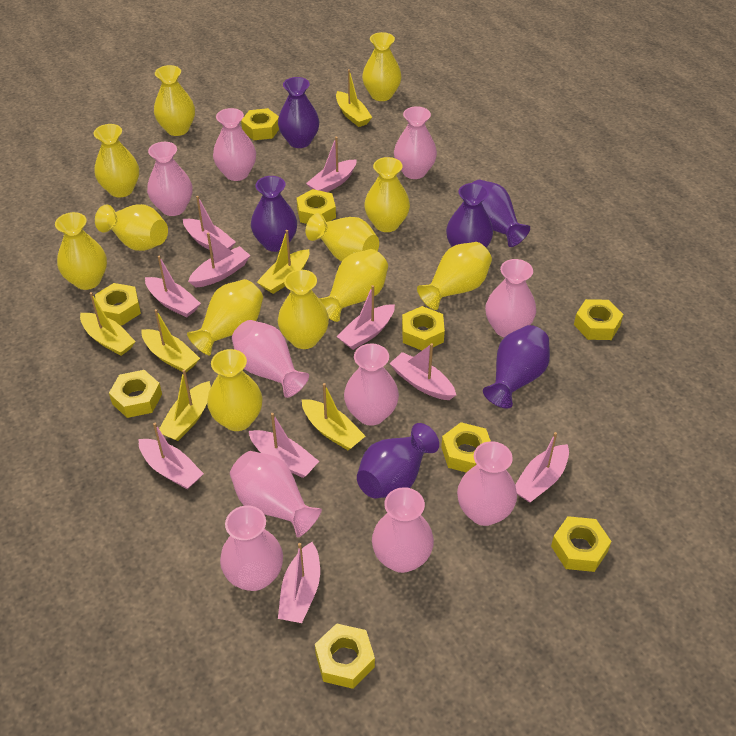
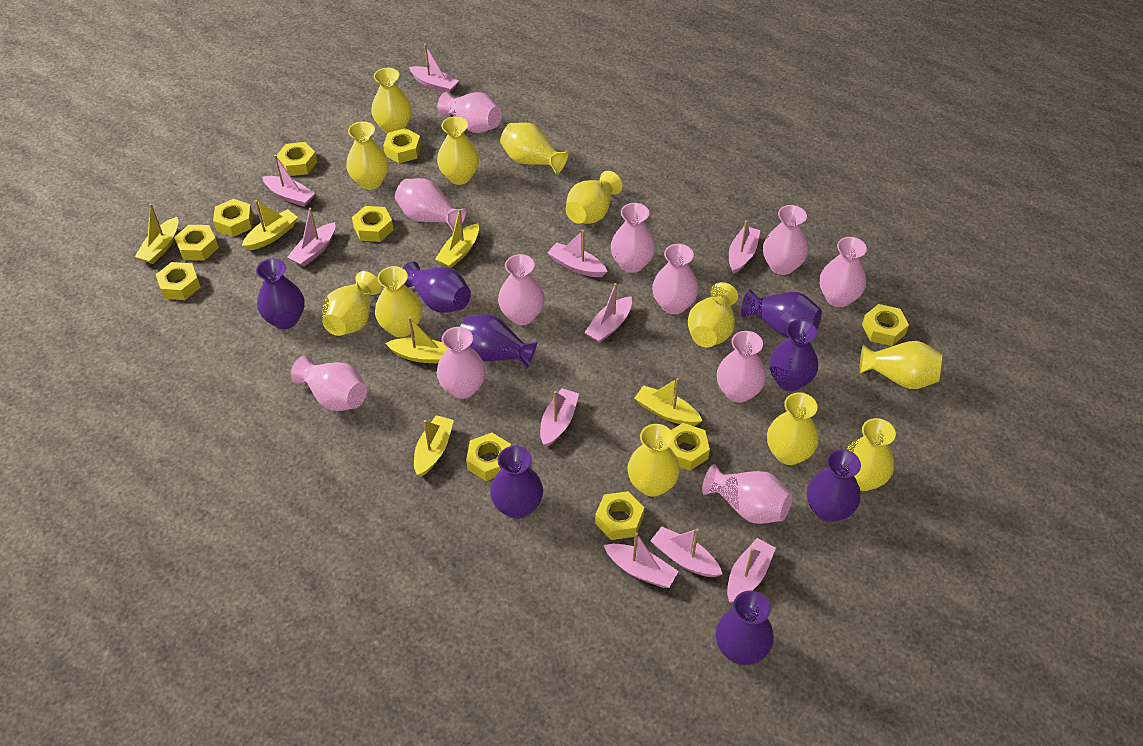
pink vase: [147,142,192,216] [213,108,256,181] [220,505,283,591] [230,451,322,538] [232,320,309,398] [344,344,399,426] [372,487,434,573] [394,106,437,179] [457,441,517,526] [485,259,536,338] = 10 -> [291,356,367,411] [395,178,467,231] [437,92,502,133] [437,327,486,399] [498,254,545,325] [611,203,655,273] [652,244,699,314] [702,464,792,524] [717,331,766,403] [763,205,808,275] [820,237,867,307] = 11
purple vase: [251,176,297,252] [278,77,319,148] [357,423,439,498] [446,183,493,248] [472,180,530,247] [483,325,550,408] = 6 -> [256,258,305,329] [403,261,471,313] [460,314,538,369] [490,446,543,519] [716,591,774,665] [741,289,822,338] [769,320,818,391] [807,449,861,522] = 8
yellow nut: [95,283,141,325] [109,370,162,418] [241,108,279,140] [296,189,336,224] [315,623,375,689] [402,306,445,350] [441,422,491,472] [551,516,612,572] [574,299,623,340] = 9 -> [156,262,201,300] [174,225,219,261] [213,199,253,237] [276,142,317,176] [352,206,394,242] [383,128,421,163] [466,433,511,481] [595,491,644,540] [670,423,710,471] [862,304,909,346] = 10

